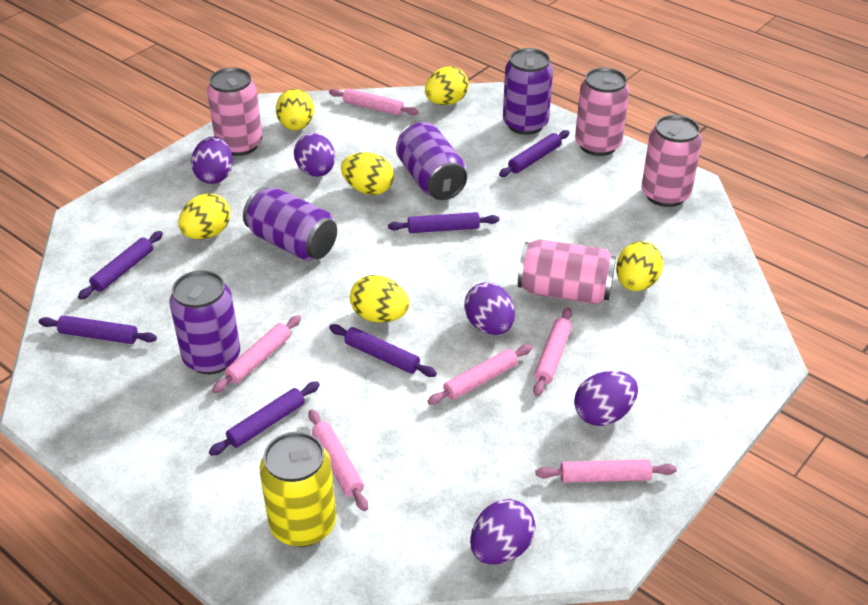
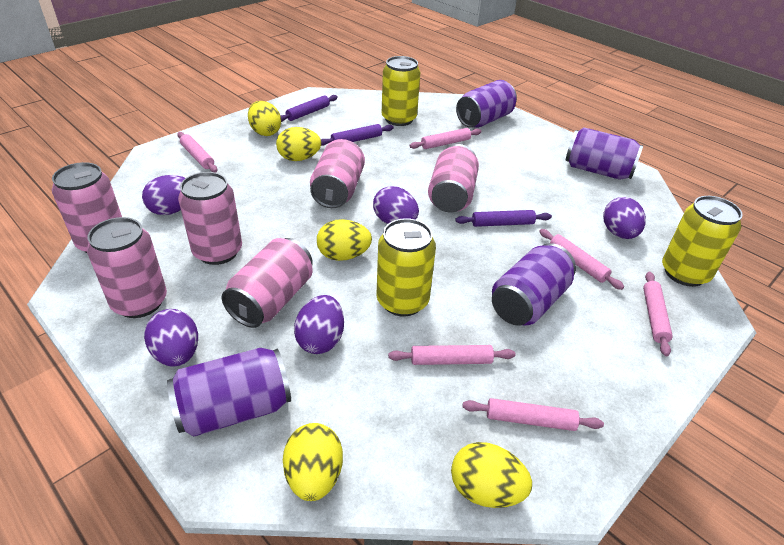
pink can: [207,68,263,156] [518,239,616,305] [575,68,630,156] [642,115,702,207] = 4 -> [52,162,122,253] [87,217,167,318] [178,172,242,265] [222,238,313,328] [310,139,365,208] [428,144,479,213] = 6
purple rolling pin: [39,315,157,344] [78,231,163,300] [209,381,320,456] [329,324,437,377] [388,212,499,233] [499,130,570,177] = 6 -> [280,95,338,122] [321,124,394,146] [456,210,552,227] = 3
yellow can: [260,432,336,547] = 1 -> [376,218,436,316] [382,56,420,126] [662,196,743,287] = 3
yellow egg: [178,193,230,239] [276,89,314,130] [341,152,394,195] [350,275,409,323] [425,66,469,105] [616,241,663,291] = 6 -> [248,101,281,136] [276,127,321,161] [283,423,343,501] [317,219,372,261] [451,442,532,508] = 5

